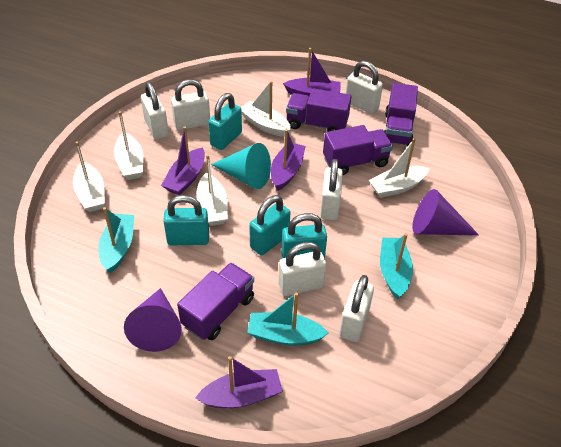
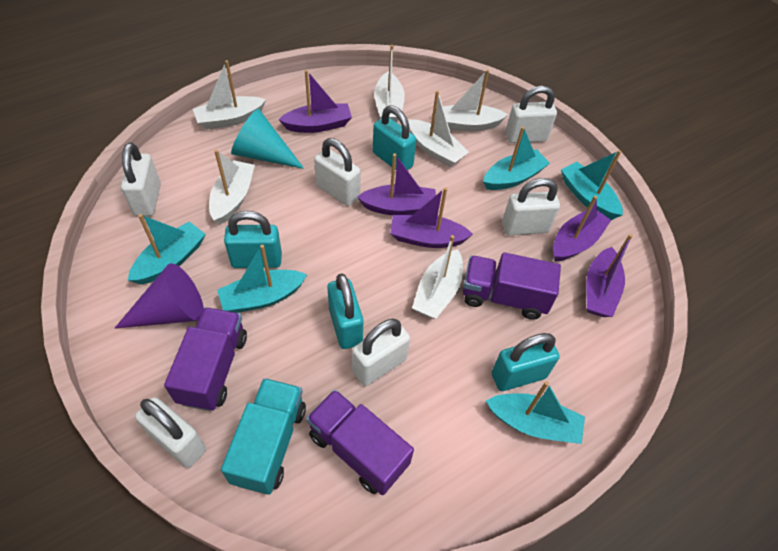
purple boat: [161,127,205,195] [195,356,283,408] [271,129,306,191] [283,48,341,96] = 4 -> [278,70,352,133] [357,153,436,215] [390,187,473,248] [553,196,611,262] [586,234,633,317] = 5
purple cone: [124,288,182,352] [412,189,479,236] = 2 -> [115,263,204,328] = 1
purple truck: [177,263,254,340] [286,88,351,132] [323,125,393,175] [384,83,418,146] = 4 -> [164,307,247,411] [306,389,414,495] [463,252,561,320] = 3
turquoise boat: [98,207,134,273] [247,293,328,346] [380,233,413,299] = 3 -> [128,214,206,285] [217,245,307,313] [483,127,550,190] [486,381,585,444] [561,150,623,220] = 5
turquoise truck: none = 0 -> [221,378,306,495] = 1
white boat: [73,141,105,212] [114,111,143,180] [196,155,228,226] [241,81,291,137] [369,138,430,198] = 5 -> [193,60,266,130] [209,150,255,224] [374,45,405,122] [408,91,469,167] [412,235,463,319] [443,69,508,132] = 6

